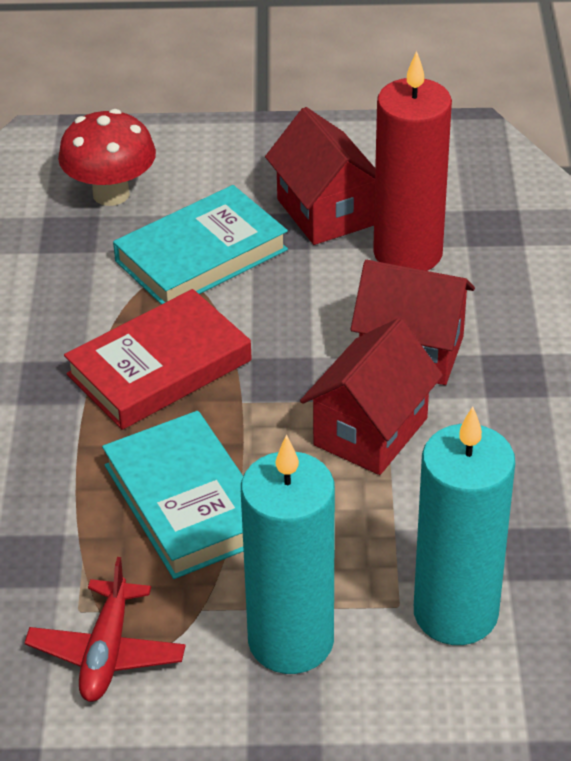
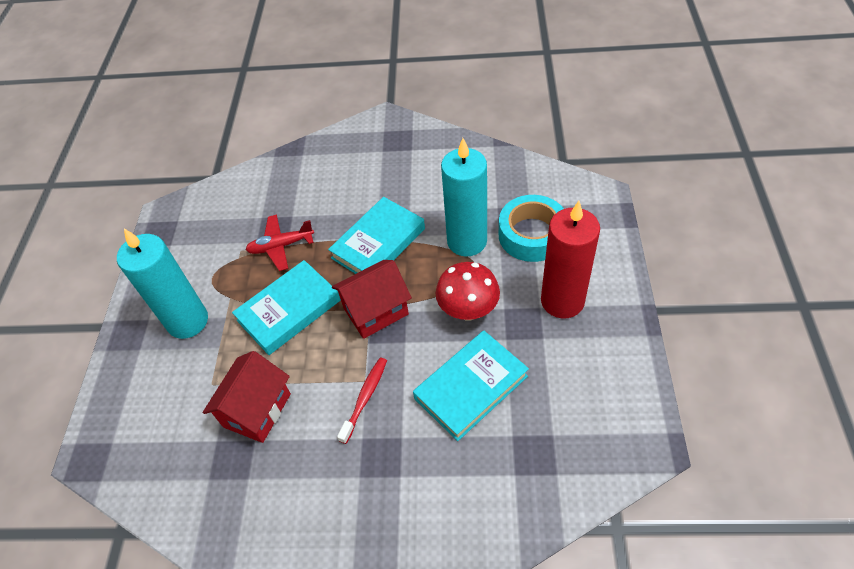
red book: [64,289,252,430] = 1 -> none = 0
red house: [265,107,375,245] [300,318,443,475] [351,260,475,385] = 3 -> [203,351,291,443] [332,260,412,339] = 2
red toothbrush: none = 0 -> [337,358,387,444] = 1
turquoise book: [102,411,244,579] [113,185,288,305] = 2 -> [232,260,341,355] [328,197,425,274] [413,330,529,441] = 3
turquoise tape: none = 0 -> [499,195,564,262] = 1

